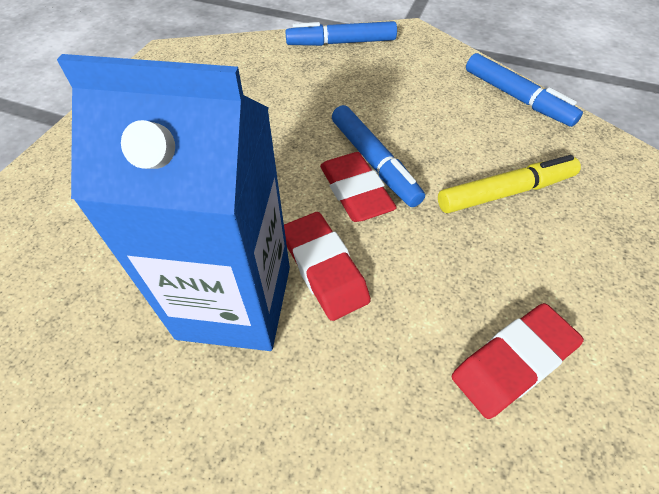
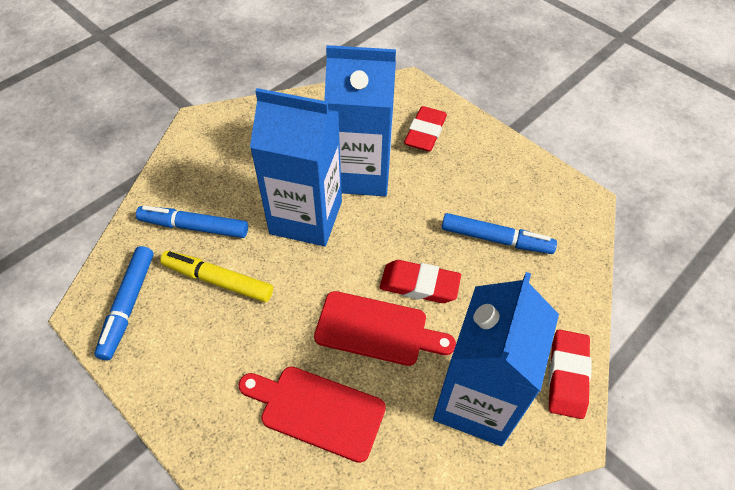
blue carton: [57,54,290,351] = 1 -> [250,88,342,246] [324,45,396,196] [433,272,559,446] = 3
red cutting board: none = 0 -> [238,367,386,463] [314,291,456,366] = 2

